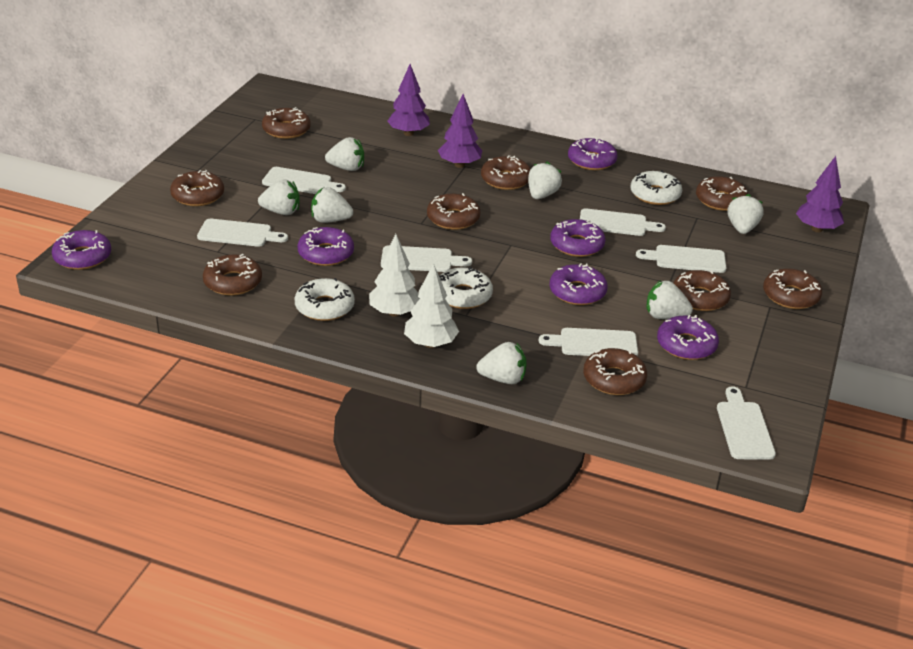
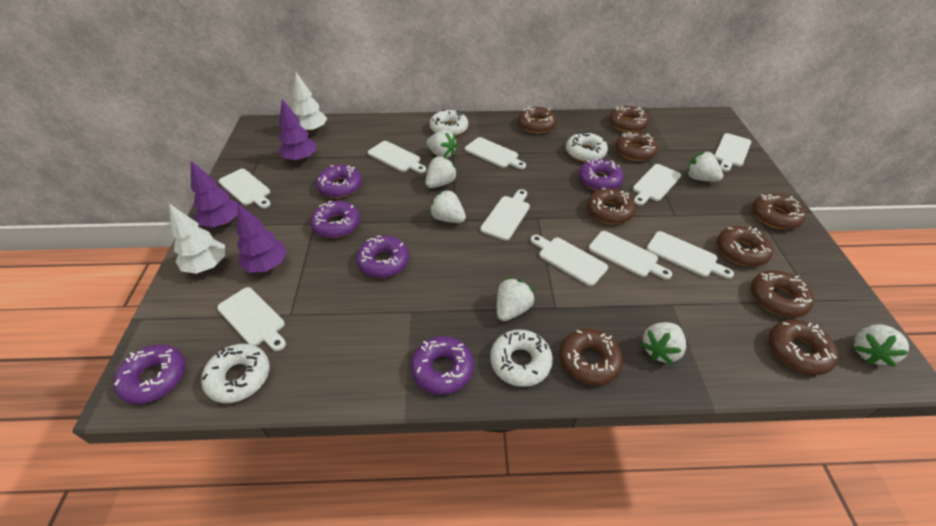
white cutting board: [197,219,288,247] [262,167,346,194] [381,245,472,272] [538,328,638,356] [580,208,666,236] [636,245,726,273] [717,386,776,460] = 7 -> [217,287,286,351] [218,169,271,208] [368,141,426,173] [465,137,526,169] [480,189,530,241] [530,235,608,286] [588,231,672,279] [633,164,681,205] [646,231,734,279] [714,133,751,172] = 10
white donut: [295,278,355,321] [439,266,493,309] [630,170,682,205] = 3 -> [201,344,270,403] [430,109,468,136] [490,329,553,387] [566,132,608,162] = 4

